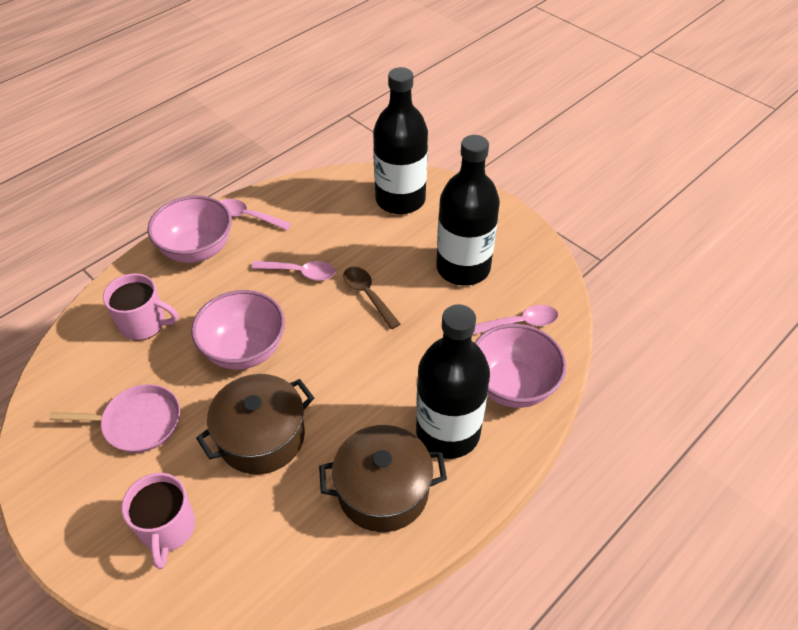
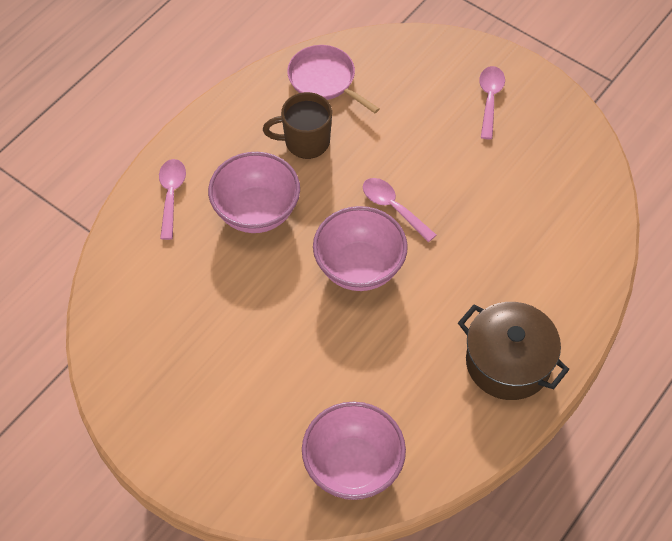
black bottle: [373,67,428,214] [416,304,490,459] [436,135,500,286] = 3 -> none = 0
brown mug: none = 0 -> [263,92,332,159] = 1
brown pot: [196,374,314,475] [319,425,447,532] = 2 -> [458,302,569,400] = 1
brown spoon: [343,267,400,329] = 1 -> none = 0
pink mug: [103,273,178,341] [121,473,195,569] = 2 -> none = 0

